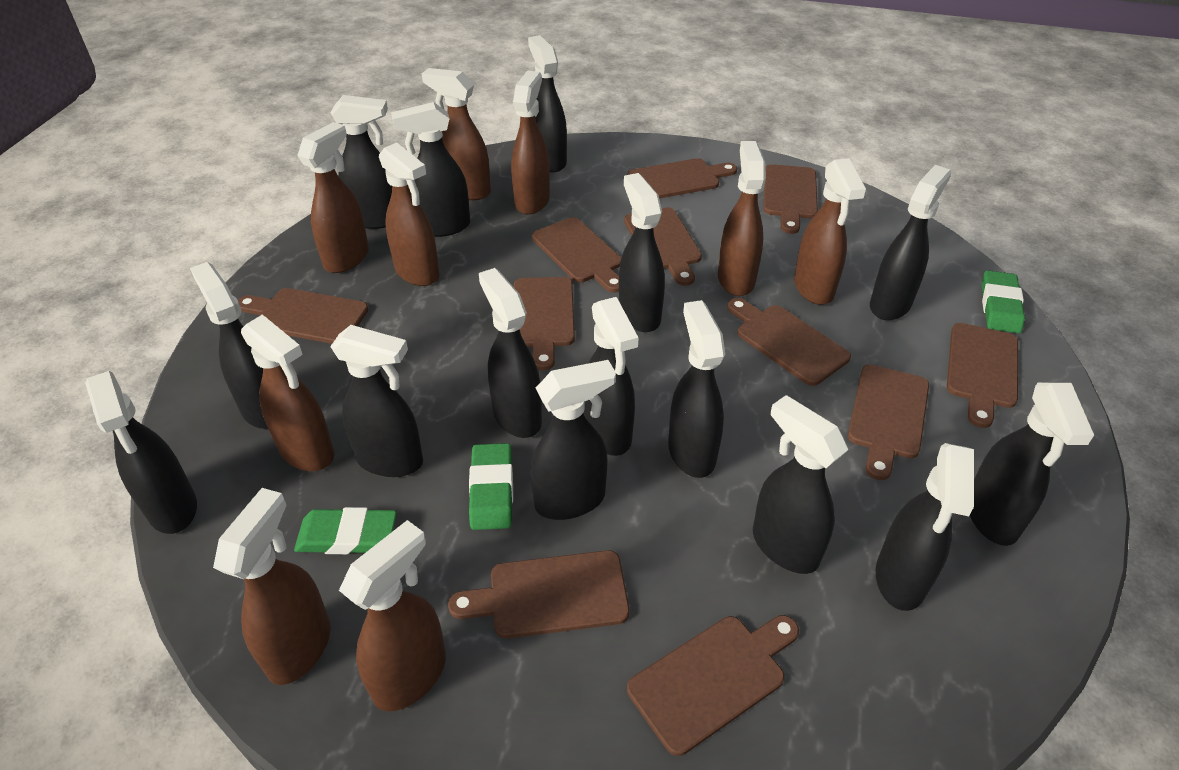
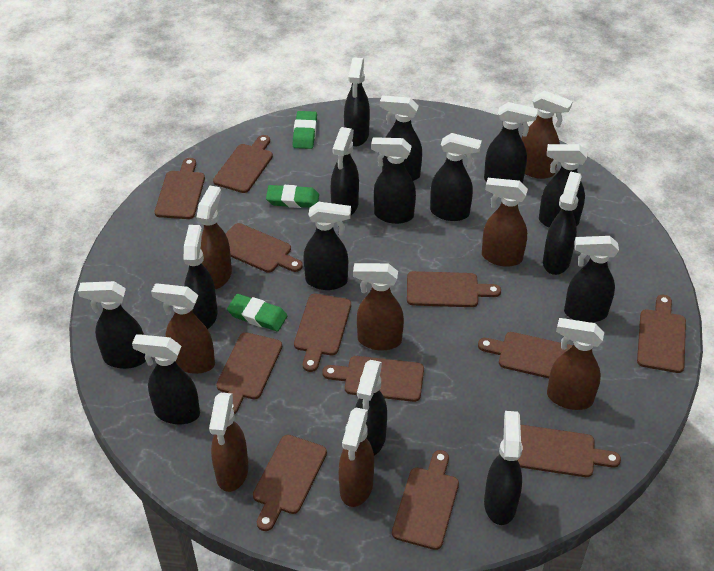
brown cutting board: [238,288,369,344] [448,550,630,639] [514,277,575,370] [532,217,621,292] [624,207,702,286] [627,615,799,756] [628,158,737,199] [727,298,851,386] [763,164,818,234] [848,365,929,480] [947,323,1018,428] = 11 -> [155,158,205,219] [213,135,273,193] [216,332,282,414] [226,223,303,273] [253,435,327,531] [294,294,351,372] [322,356,424,402] [392,450,459,550] [407,271,501,307] [478,332,573,379] [518,425,621,477] [637,295,686,373] = 12
brown spray bottle: [213,488,331,685] [241,314,334,471] [297,122,369,273] [339,520,446,712] [379,142,440,286] [422,68,491,200] [511,70,550,215] [718,141,766,296] [794,158,866,305] = 9 -> [151,283,215,374] [197,186,232,289] [209,393,249,492] [339,408,374,507] [353,263,404,351] [482,178,528,267] [521,91,573,179] [547,318,604,410] = 8

